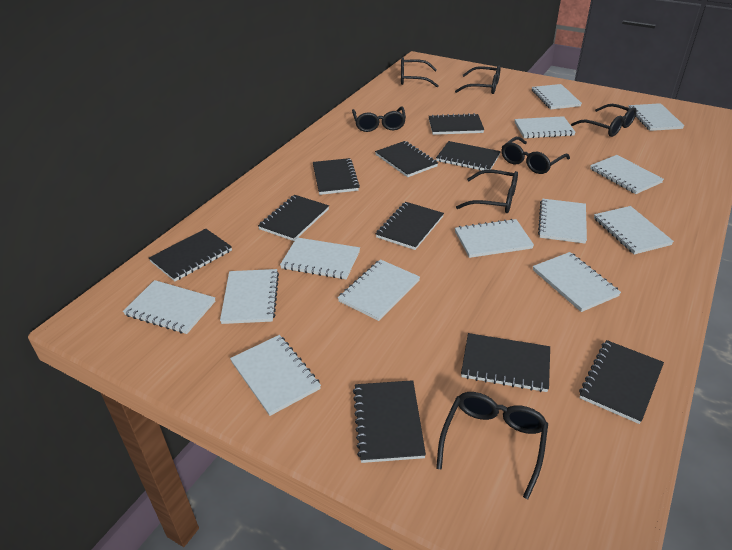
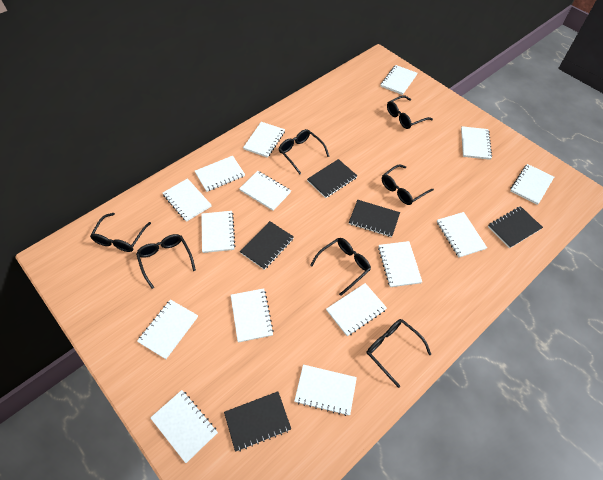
black notebook: [149,229,232,281] [258,195,329,241] [313,158,360,195] [353,380,426,463] [375,141,438,177] [376,202,444,250] [429,113,484,135] [436,141,501,170] [461,333,550,392] [579,340,664,424] = 10 -> [224,391,291,452] [240,221,294,270] [307,159,357,198] [349,200,400,237] [488,206,543,249] = 5
white notebook: [123,280,215,334] [220,269,279,324] [230,335,321,416] [280,237,360,279] [338,259,420,321] [455,219,534,258] [514,116,576,139] [532,84,582,109] [533,252,621,312] [538,199,587,244] [590,155,664,194] [594,206,674,254] [628,103,685,131] = 13 -> [137,299,198,359] [150,390,218,463] [163,178,212,222] [195,156,245,192] [201,211,236,253] [231,288,274,343] [239,171,291,211] [243,122,285,158] [294,365,357,416] [326,283,387,336] [378,241,422,287] [381,65,417,95] [437,212,487,258] [461,126,492,160] [510,164,554,205] = 15

